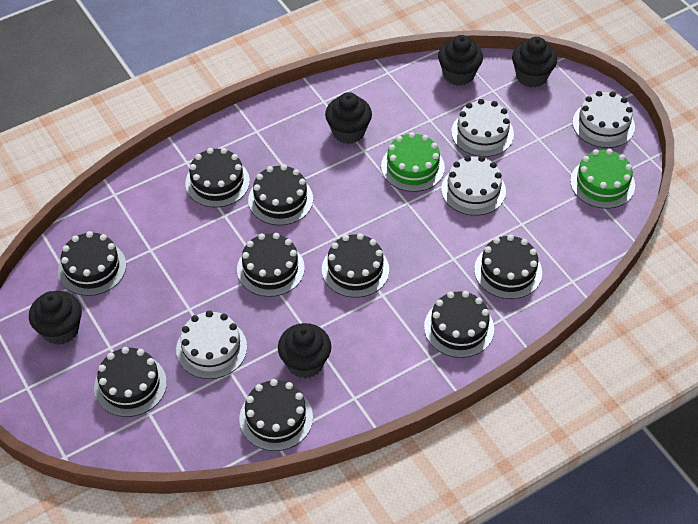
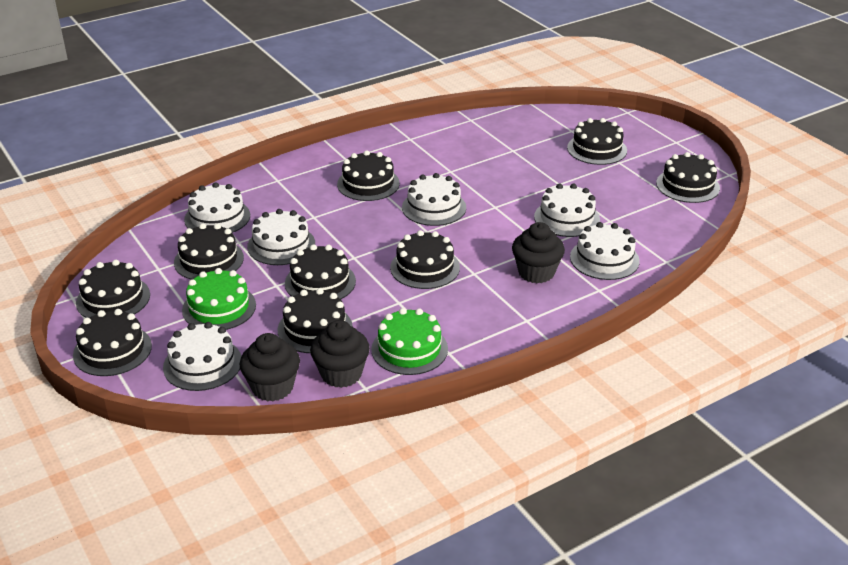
black cupcake: [29,291,82,345] [278,323,331,378] [325,92,372,144] [438,35,483,86] [512,37,557,87] = 5 -> [240,333,300,402] [310,320,370,388] [512,222,565,283] = 3
white cake: [176,310,247,379] [441,156,506,216] [451,99,514,157] [573,91,635,148] = 4 -> [163,322,241,391] [184,182,250,233] [247,209,315,265] [402,173,466,226] [534,184,600,237] [570,222,640,280] = 6

